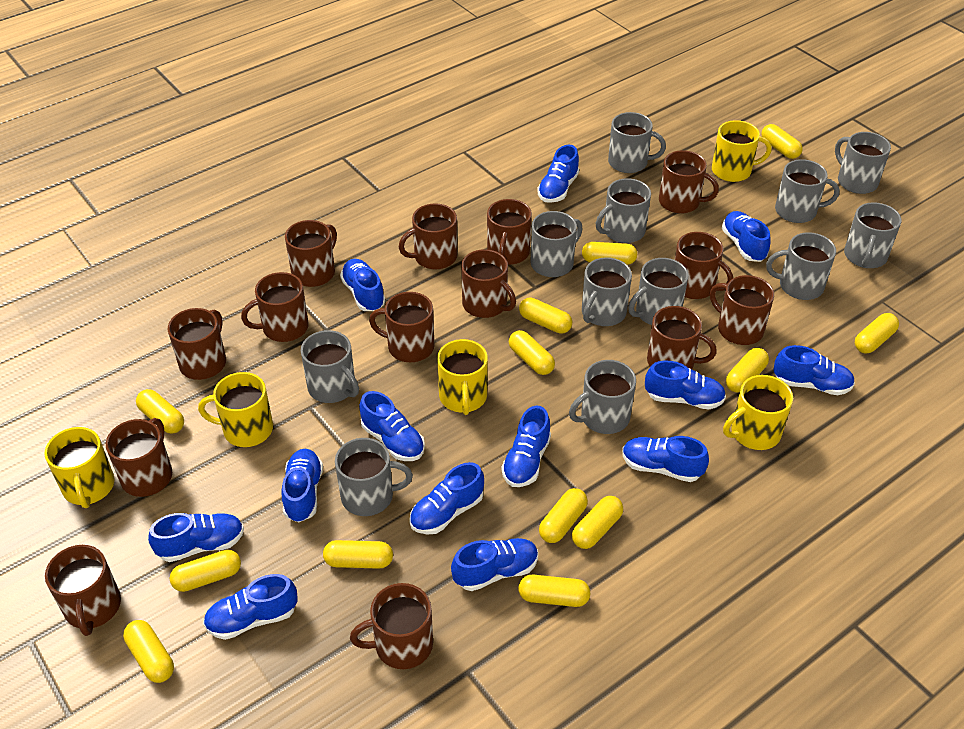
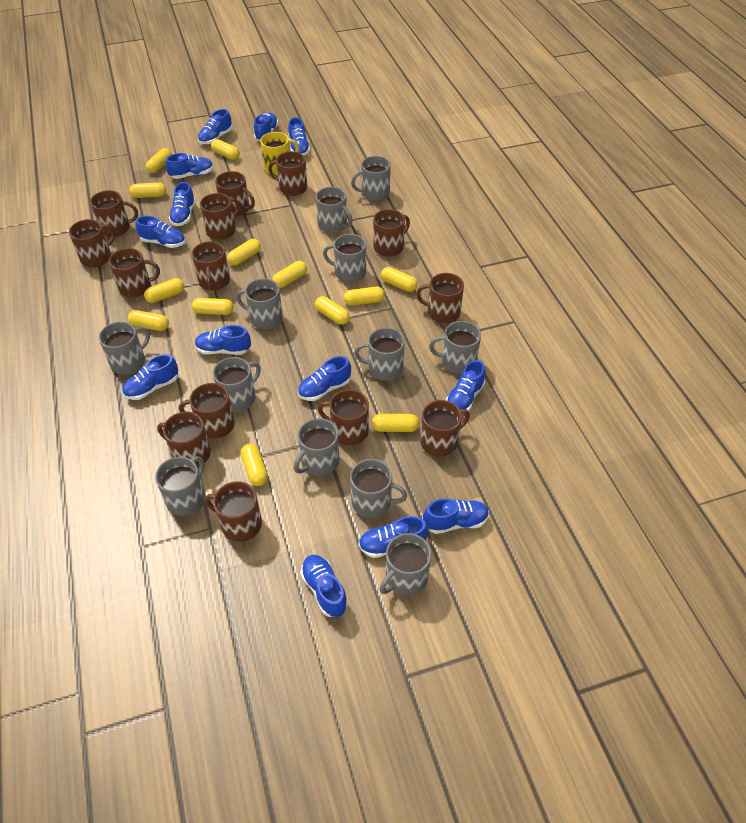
yellow mug: [44,427,114,508] [198,372,273,447] [437,339,488,415] [712,120,771,182] [723,375,793,450] = 5 -> [260,132,299,176] = 1

